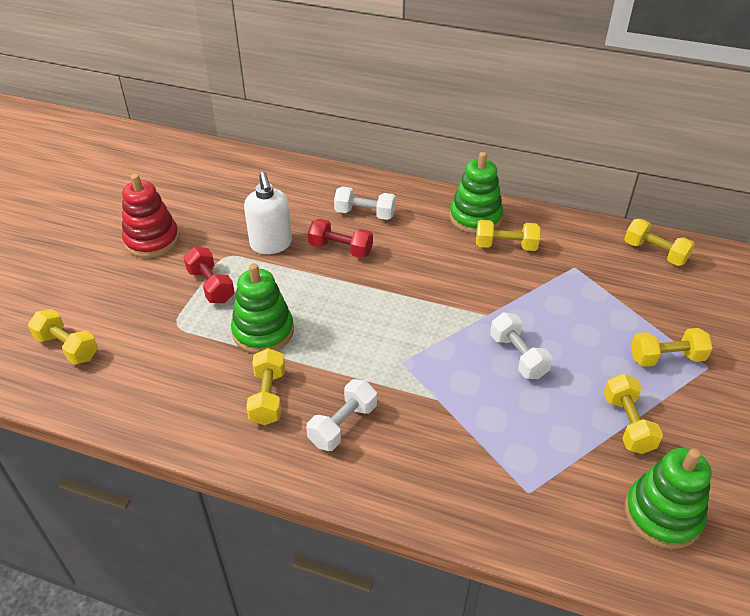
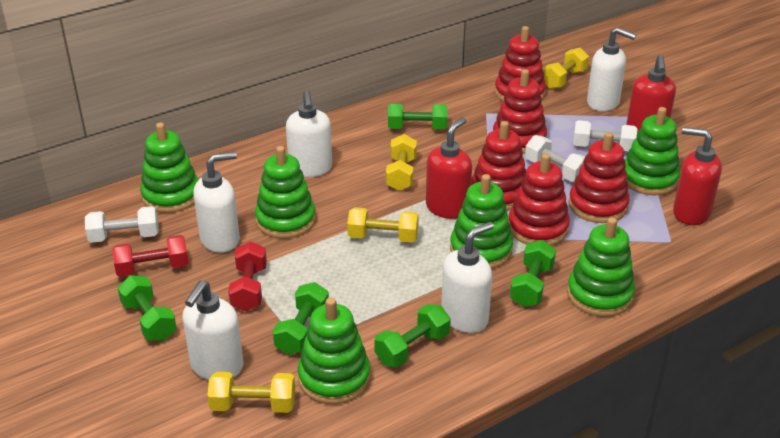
green dumbbell: none = 0 -> [118,275,177,341] [273,282,329,355] [374,304,451,367] [388,104,447,129] [510,240,556,307] = 5
green stacking toy: [231,263,294,354] [450,152,503,234] [625,448,711,549] = 3 -> [140,122,198,213] [255,146,316,239] [298,297,370,404] [450,174,513,269] [567,217,635,317] [625,107,680,195] = 6
red soap dispenser: none = 0 -> [426,117,472,219] [626,55,676,133] [673,127,722,225] = 3
red stacking toy: [122,174,179,258] = 1 -> [471,121,526,211] [493,69,547,154] [495,26,546,101] [508,153,570,246] [569,132,630,223] = 5
white soap dispenser: [244,172,292,254] = 1 -> [182,280,244,380] [193,151,240,253] [286,90,332,177] [441,222,494,333] [587,27,637,111] = 5
yellow dumbbell: [28,309,98,365] [246,348,285,425] [476,220,540,251] [604,374,663,454] [624,219,695,266] [631,328,713,367] = 6 -> [207,372,295,413] [347,207,419,242] [386,134,417,191] [543,48,589,89] = 4

